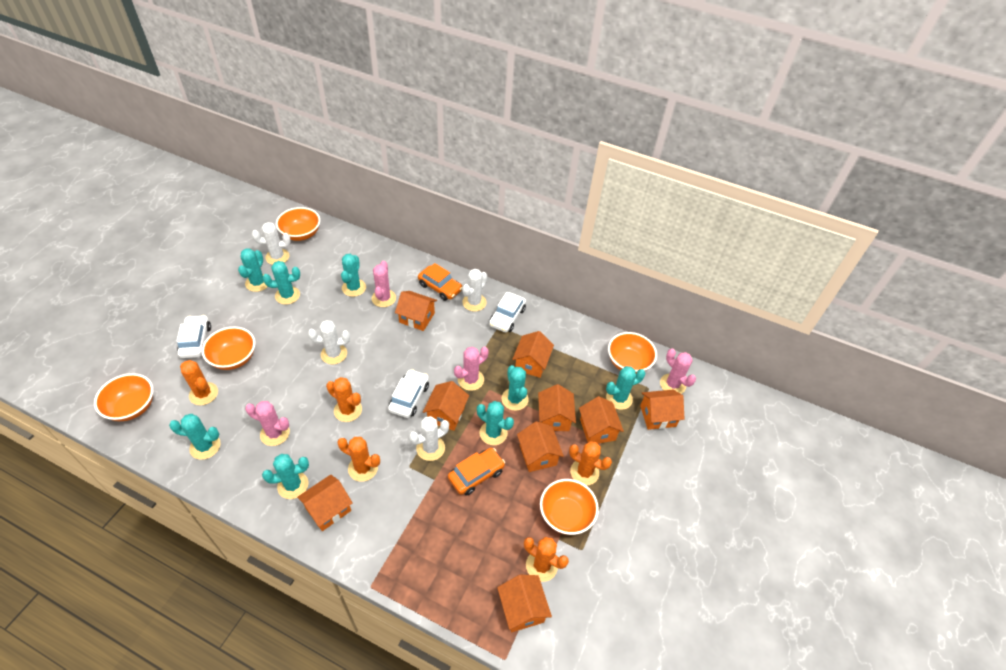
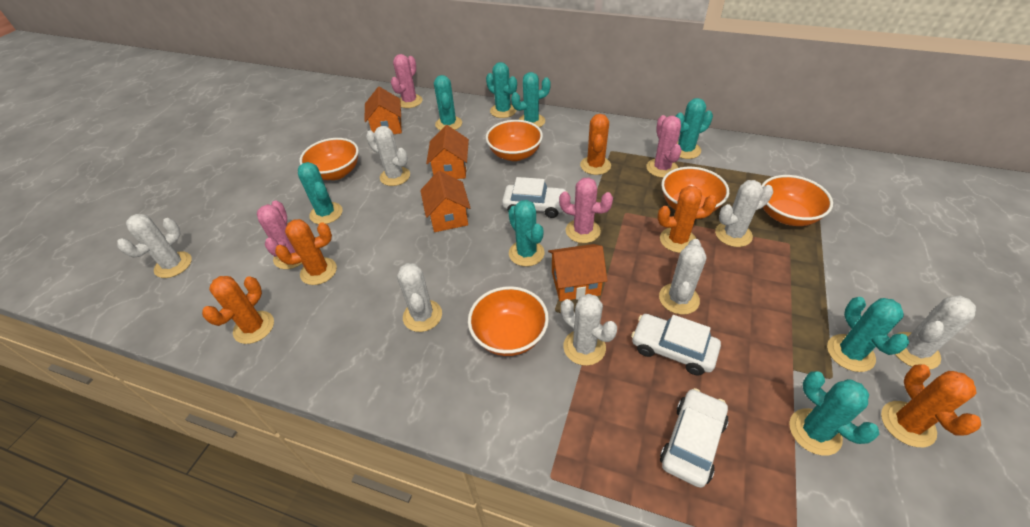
orange car: [418,263,462,301] [448,448,505,496] = 2 -> none = 0
orange house: [297,475,353,531] [395,291,437,331] [423,381,469,431] [497,575,552,632] [512,331,554,378] [517,421,564,472] [538,384,576,431] [579,396,624,444] [640,390,684,430] = 9 -> [364,87,402,134] [420,171,470,232] [426,125,469,179] [548,244,607,301] = 4
white cactus: [252,222,291,265] [308,320,350,364] [409,416,449,461] [462,269,487,311] = 4 -> [117,214,192,278] [366,126,410,186] [397,263,442,332] [561,294,617,366] [659,239,706,315] [715,180,773,247] [895,296,976,369] = 7

